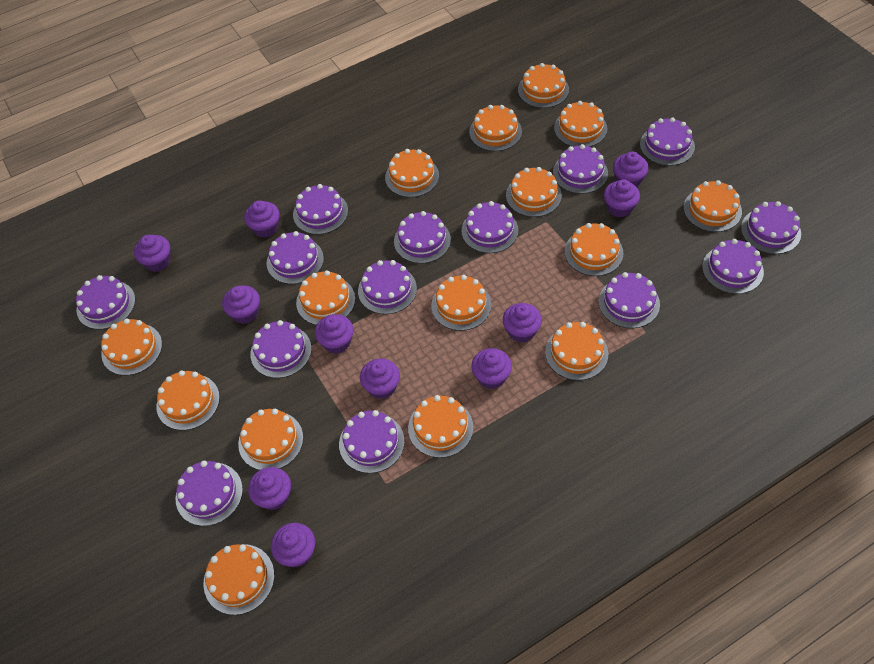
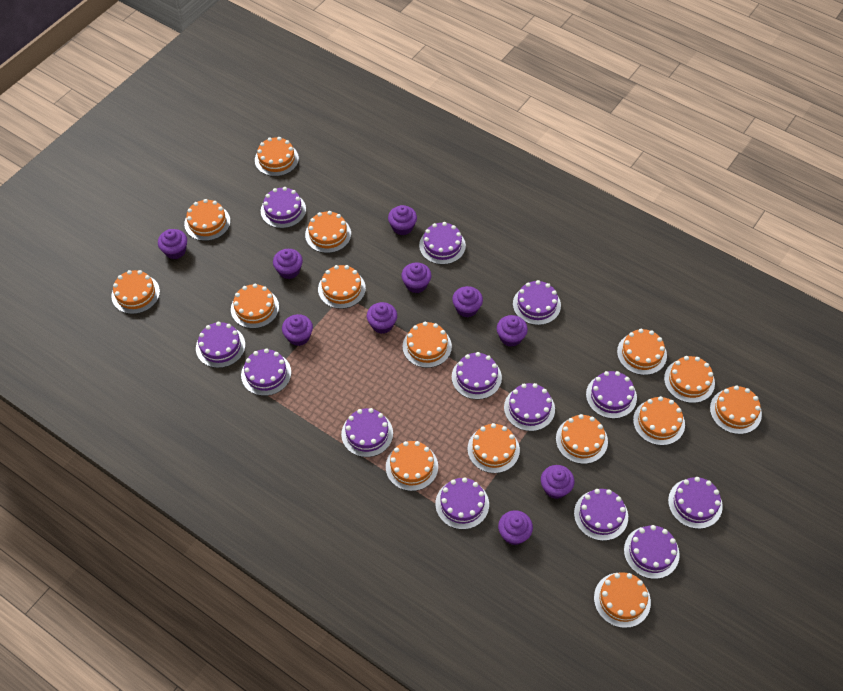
purple cake: [76,275,135,329] [175,461,243,526] [250,320,312,378] [267,231,324,284] [293,184,348,235] [339,410,404,473] [358,260,417,314] [394,211,451,263] [461,201,518,253] [553,144,608,194] [598,272,660,328] [640,117,695,166] [702,239,764,294] [741,201,801,254] = 14 -> [196,322,245,368] [241,348,291,396] [261,187,306,228] [341,408,393,457] [419,222,466,265] [435,477,489,529] [452,352,502,400] [504,383,555,431] [513,280,561,325] [574,489,628,541] [586,371,637,419] [624,525,680,579] [668,477,723,529] = 13
purple cupcake: [134,235,171,272] [222,285,260,324] [244,200,280,238] [248,467,291,510] [271,523,315,567] [315,314,354,354] [360,358,400,399] [471,348,512,389] [503,303,542,343] [604,179,640,218] [613,152,648,187] = 11 -> [158,229,187,259] [273,249,303,279] [282,314,313,346] [367,302,397,334] [388,205,417,235] [401,262,432,293] [452,286,483,317] [497,315,528,347] [498,510,533,545] [541,465,574,499] = 10

